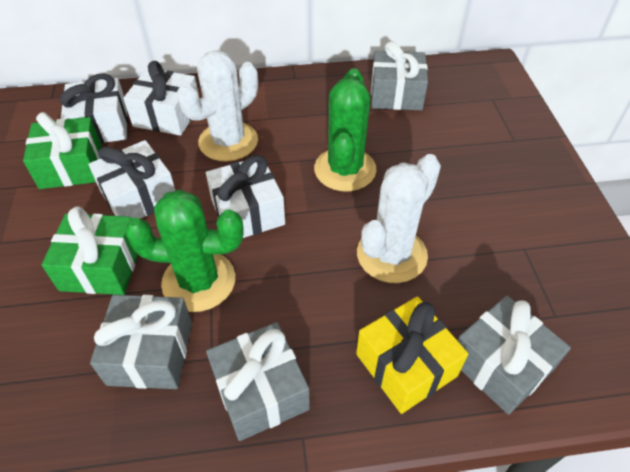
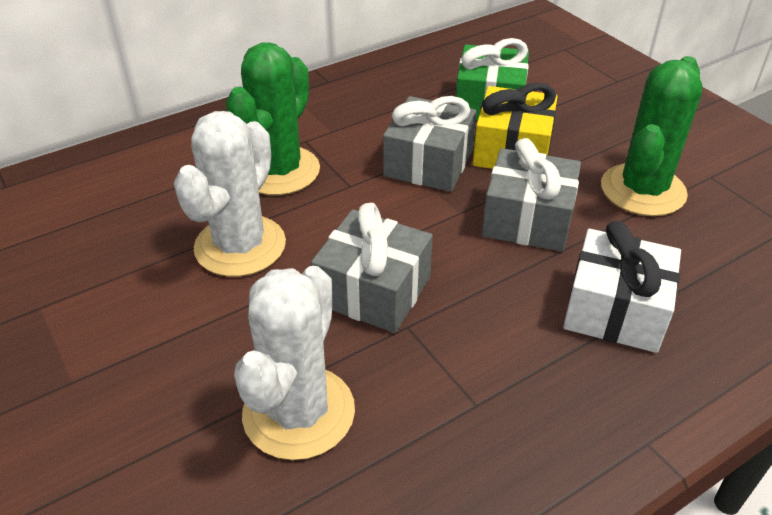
green gift: [23,112,102,189] [42,207,138,295] = 2 -> [456,38,529,120] = 1
grey gift: [90,295,192,389] [206,322,310,441] [371,41,428,110] [457,296,571,415] = 4 -> [311,203,433,333] [383,96,476,192] [482,138,581,251] = 3
white gift: [60,74,128,143] [89,140,176,219] [123,61,199,136] [206,155,285,238] = 4 -> [563,221,681,353] = 1

